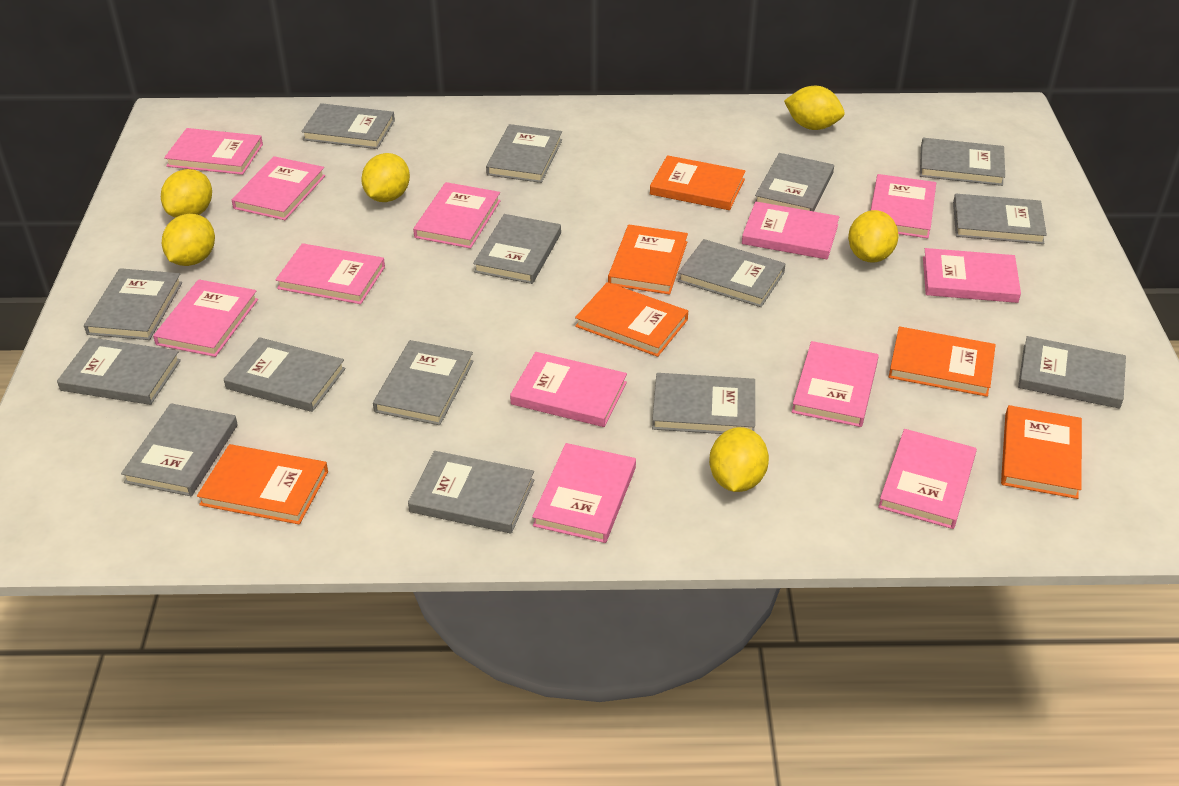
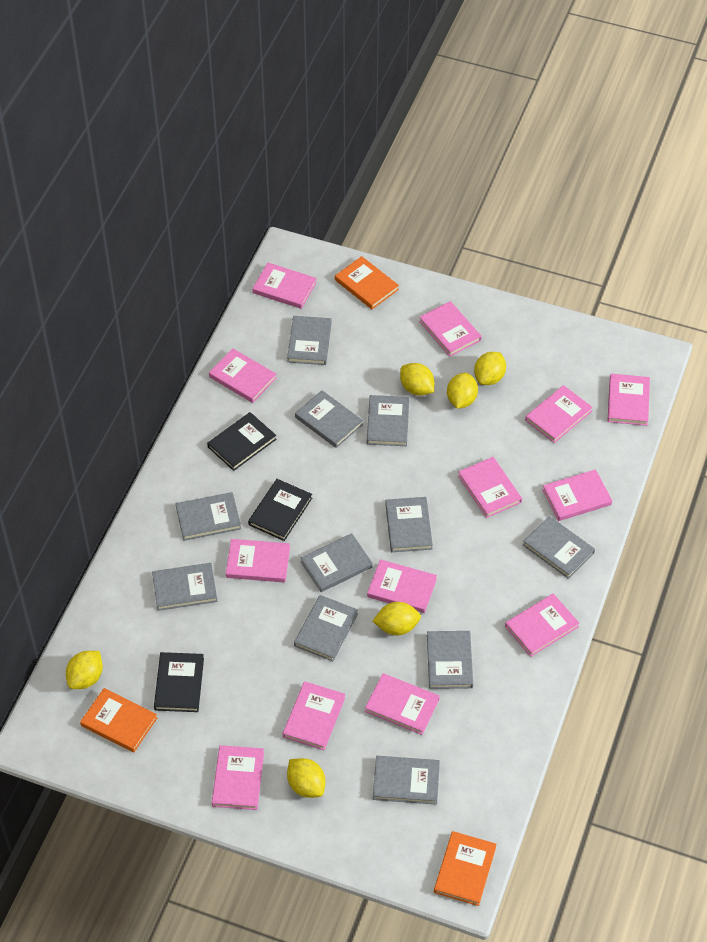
black book: none = 0 -> [154,652,204,712] [207,412,277,471] [248,479,312,541] = 3
grey book: [57,337,181,405] [84,268,182,340] [121,403,238,496] [224,337,345,412] [301,103,395,149] [373,340,474,425] [408,451,534,534] [473,214,561,284] [486,124,562,183] [652,373,755,434] [678,239,786,307] [754,153,834,211] [920,138,1005,186] [953,194,1047,244] [1018,336,1126,409] = 15 -> [152,563,217,611] [176,492,241,541] [287,316,332,365] [294,595,358,662] [295,390,363,448] [301,533,373,592] [367,395,409,446] [373,756,440,805] [385,497,433,552] [427,631,473,689] [523,516,595,579] = 11
orange book: [197,444,328,524] [575,282,688,357] [608,225,688,295] [650,155,746,210] [889,326,996,397] [1001,405,1082,499] = 6 -> [80,688,157,752] [335,256,399,309] [434,831,496,906] = 3
pink book: [153,279,258,357] [164,128,263,175] [232,156,325,220] [275,243,385,304] [413,182,501,248] [510,352,627,427] [532,443,636,543] [742,202,839,259] [792,341,879,427] [870,174,936,238] [878,429,977,529] [923,248,1021,303] = 12 -> [209,348,277,403] [212,745,264,810] [226,539,290,582] [252,263,317,309] [283,681,345,750] [365,673,440,735] [367,559,437,613] [419,301,482,357] [458,457,522,518] [505,593,579,657] [525,385,593,443] [542,469,612,521] [607,374,650,426] = 13

